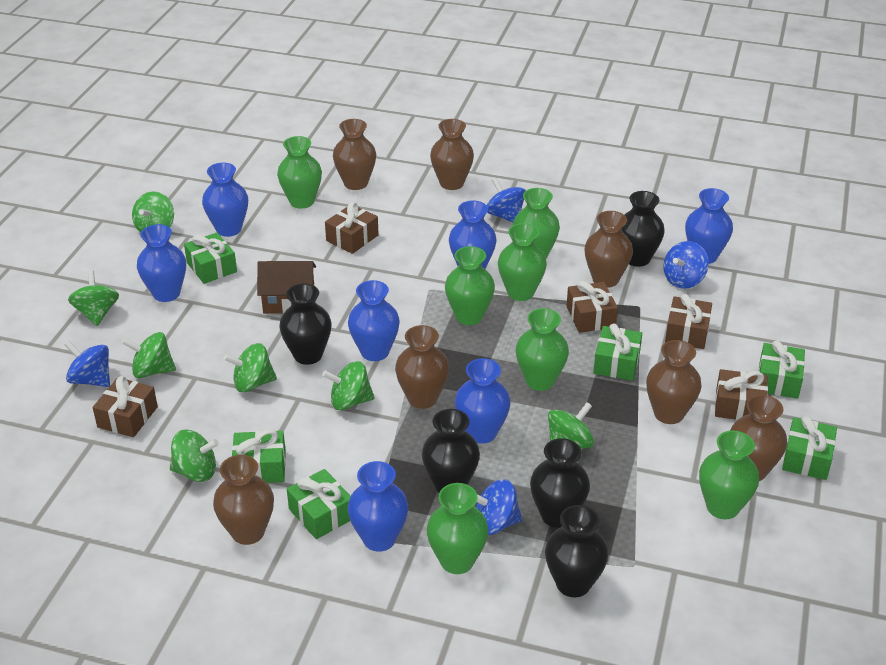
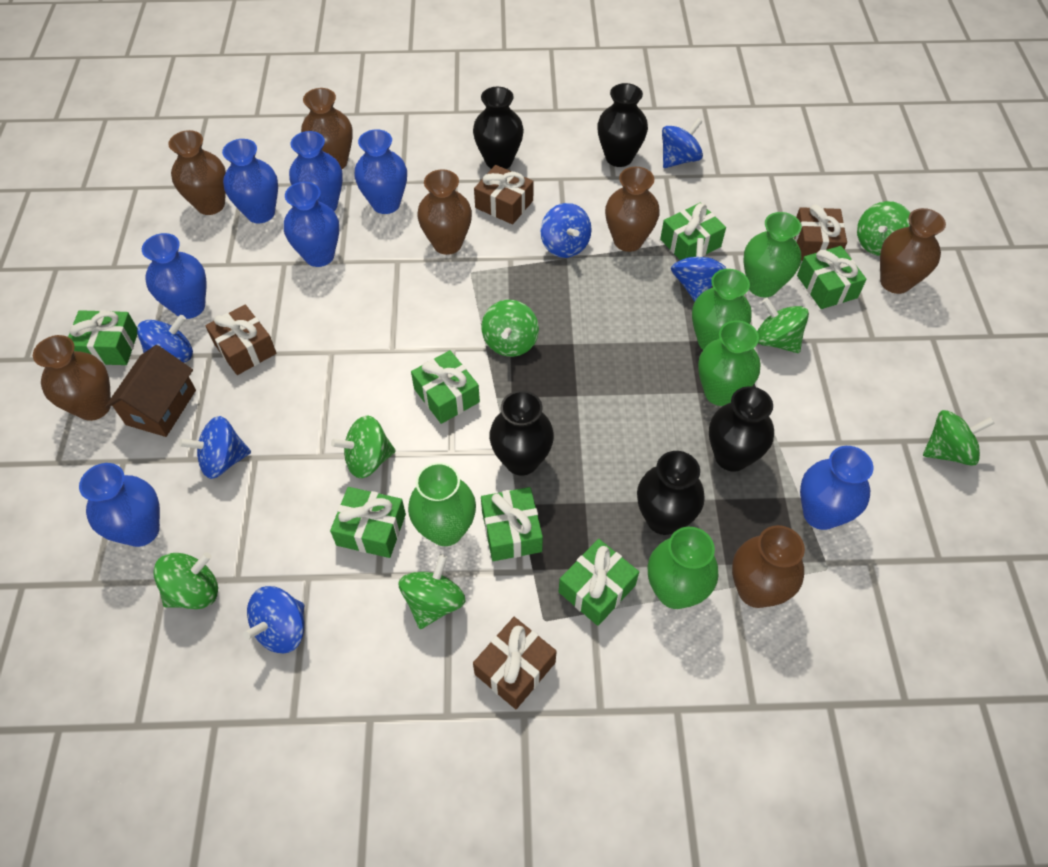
blue spinning top: [65,341,110,387] [476,479,522,535] [487,178,526,223] [663,241,709,289] = 4 -> [137,315,193,363] [179,416,251,479] [243,586,304,653] [541,203,592,258] [662,118,703,168] [671,238,726,302] = 6
brown gift: [93,376,158,437] [325,202,379,254] [567,281,618,333] [665,294,712,349] [715,369,768,420] = 5 -> [205,305,276,375] [473,617,557,709] [474,165,534,224] [794,204,847,261] = 4
green gift: [184,232,237,284] [232,429,286,483] [287,469,350,539] [593,323,642,381] [759,341,805,399] [782,416,837,480] = 6 -> [68,310,137,365] [330,487,406,558] [411,350,480,424] [481,487,543,561] [559,539,639,626] [660,203,726,260] [797,246,867,309] = 7
green vase: [277,136,322,209] [427,483,489,574] [445,246,495,325] [498,223,547,301] [513,188,560,259] [516,308,569,391] [699,430,759,519] = 7 -> [408,462,476,546] [648,527,718,609] [692,269,752,350] [698,320,760,406] [744,212,802,298] = 5

